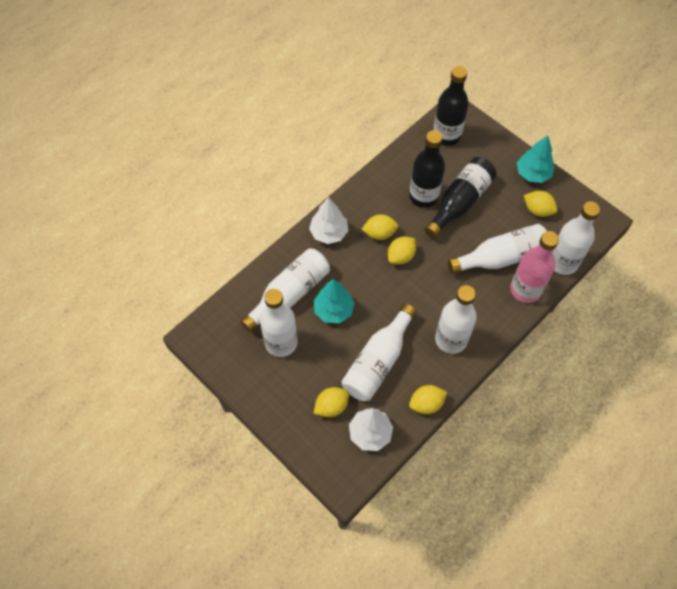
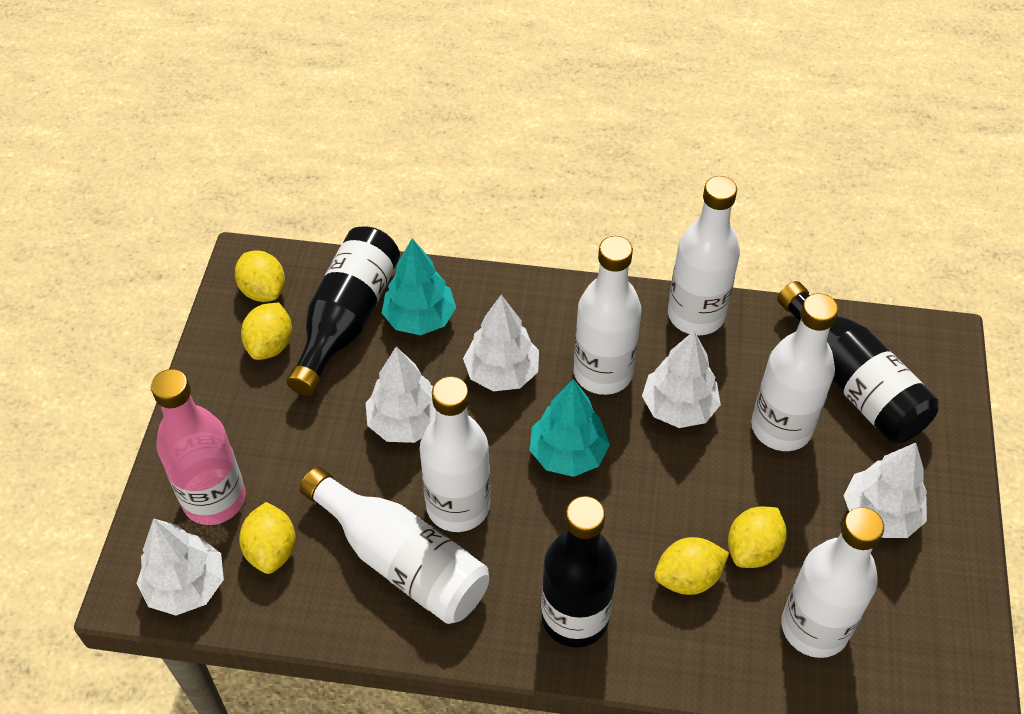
white tree: [309,197,348,244] [349,408,393,451] = 2 -> [136,518,224,615] [366,347,436,443] [463,295,539,391] [642,331,721,428] [843,443,927,538] = 5

